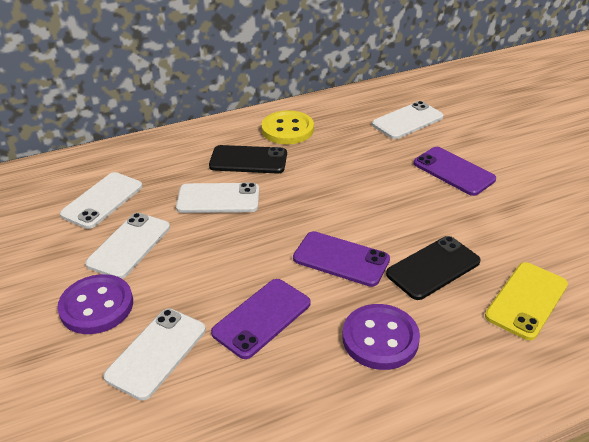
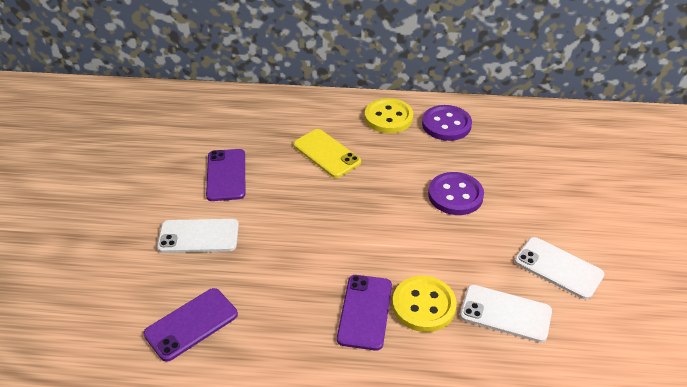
black phone: [209,145,287,174] [386,236,481,300] = 2 -> none = 0
white phone: [60,172,143,229] [85,213,170,279] [103,309,206,400] [176,183,259,213] [372,101,443,139] = 5 -> [157,219,239,253] [460,285,552,342] [515,237,605,299] = 3
yellow button: [261,110,314,144] = 1 -> [365,98,413,133] [392,276,457,332] = 2

